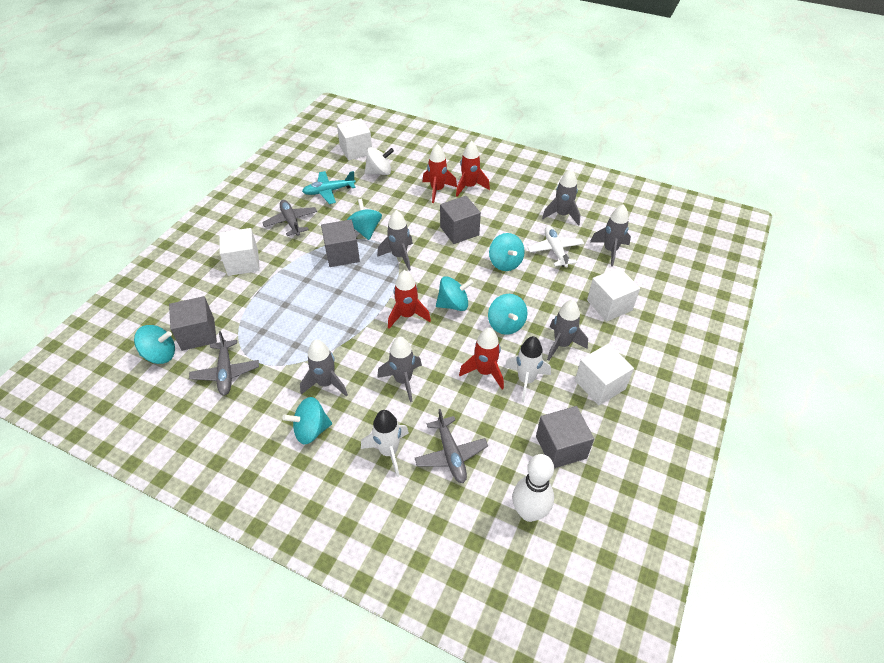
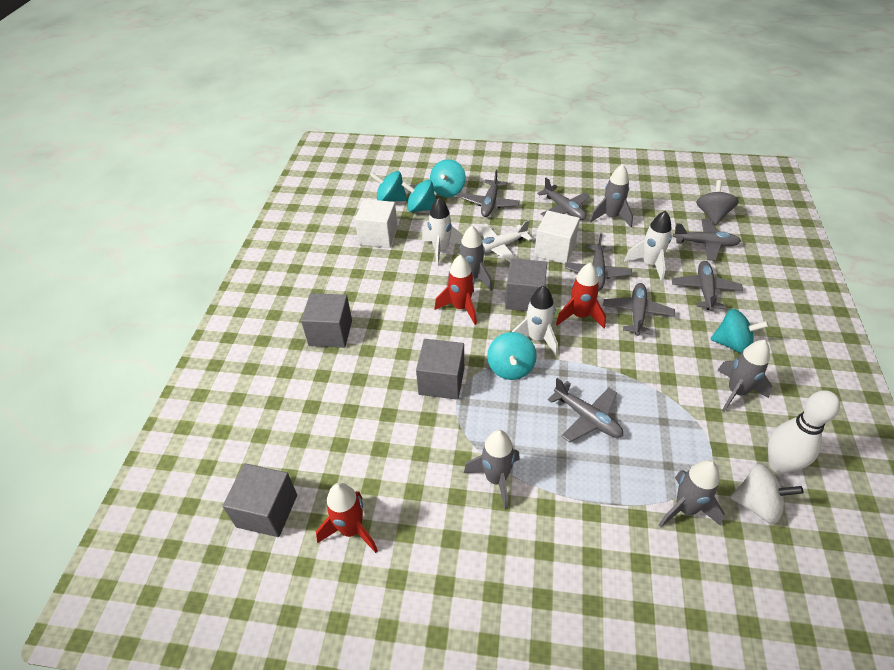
grey plane: [189,331,259,395] [262,200,317,236] [415,409,488,483] = 3 -> [461,170,520,217] [537,178,590,220] [548,378,623,443] [565,233,632,291] [603,283,675,336] [672,261,743,311] [673,219,741,261] = 7
grey rocket: [300,340,348,397] [377,210,413,271] [377,337,422,402] [542,169,580,226] [547,299,588,361] [590,204,631,266] = 6 -> [447,226,492,290] [464,430,520,510] [589,164,633,227] [659,460,725,528] [717,340,772,412] = 5
grey spinning top: none = 0 -> [696,180,739,225] = 1
red rocket: [388,270,431,328] [423,144,457,203] [456,141,490,197] [459,328,504,389] = 4 -> [316,483,378,553] [434,255,477,325] [556,263,606,328] = 3
turquoise plane: [302,171,355,204] = 1 -> none = 0
turquoise spinning top: [134,325,175,364] [282,397,332,444] [347,199,382,240] [436,276,474,311] [488,294,527,335] [489,233,525,271] = 6 -> [371,171,407,202] [402,180,436,212] [430,159,466,197] [487,332,537,380] [710,309,769,353] = 5
white cube: [219,228,260,276] [337,118,372,160] [575,344,634,405] [587,267,640,322] = 4 -> [355,199,398,248] [534,210,580,264] = 2
white rocket: [361,410,409,477] [505,336,551,403] = 2 -> [422,197,463,267] [512,286,558,356] [624,211,672,282] = 3

